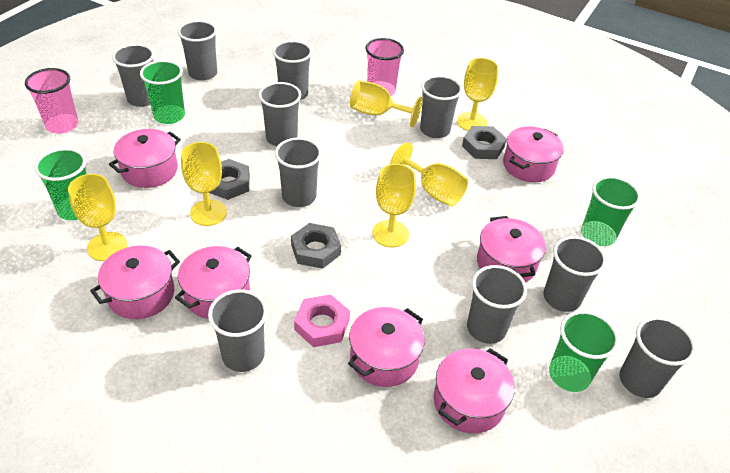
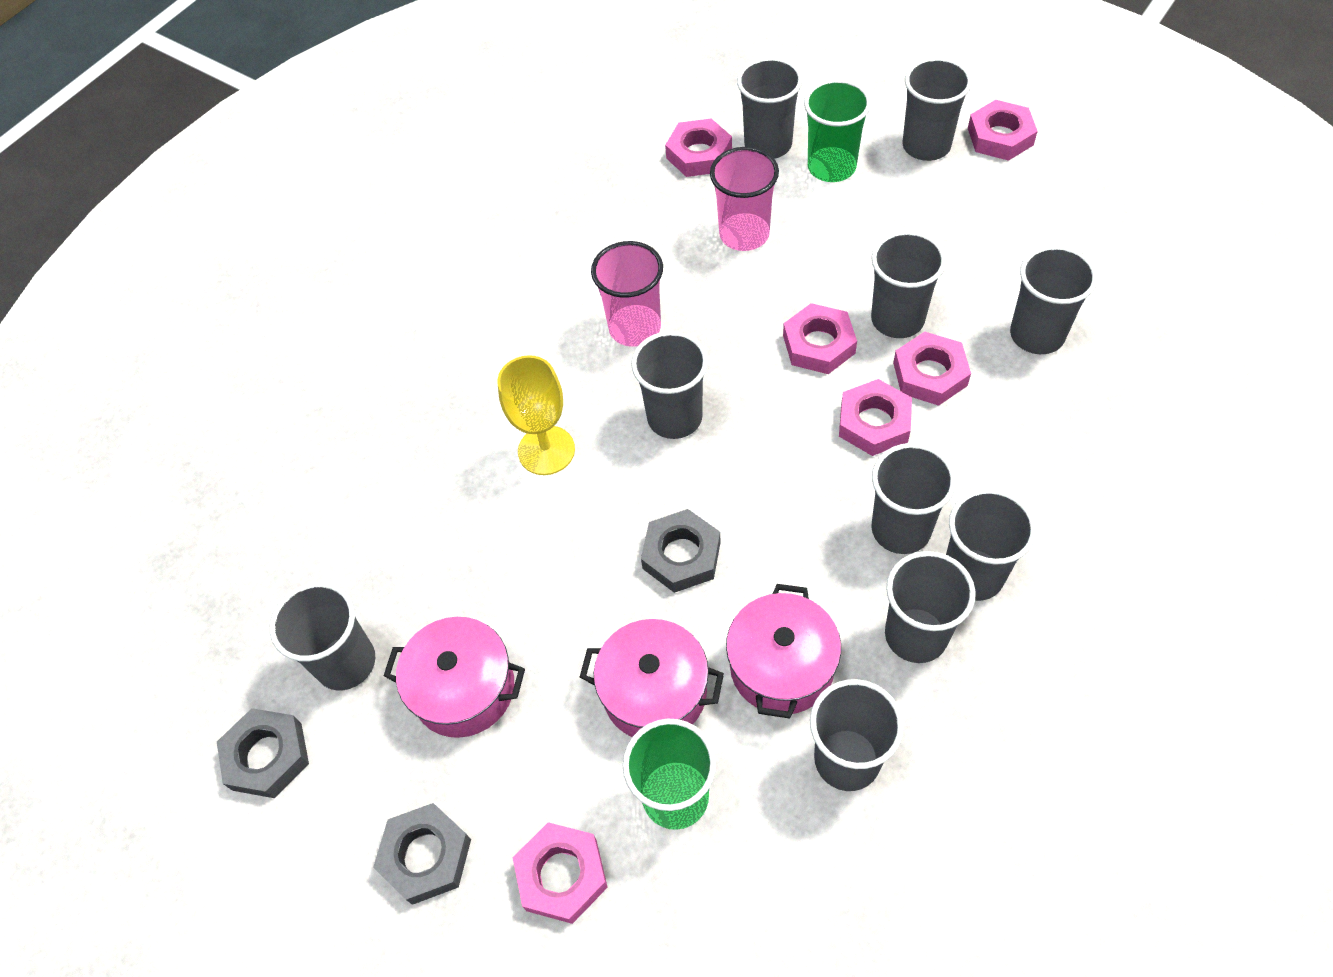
green cup: [34,148,87,220] [140,60,185,124] [549,311,619,392] [581,176,641,246] = 4 -> [623,719,716,830] [804,79,871,182] = 2
pink nut: [294,295,350,347] = 1 -> [513,822,608,924] [665,119,732,177] [783,303,857,374] [839,379,912,456] [893,331,971,406] [968,100,1038,161] = 6
pink pot: [90,246,180,319] [109,129,181,188] [175,246,252,319] [348,307,425,387] [434,348,515,434] [477,216,546,283] [503,126,564,182] = 7 -> [384,617,525,738] [580,619,724,737] [726,584,841,719] = 3
yellow goblet: [68,174,127,261] [181,142,227,226] [350,80,422,128] [373,164,416,247] [390,142,468,206] [457,58,499,131] = 6 -> [497,355,575,475] = 1

